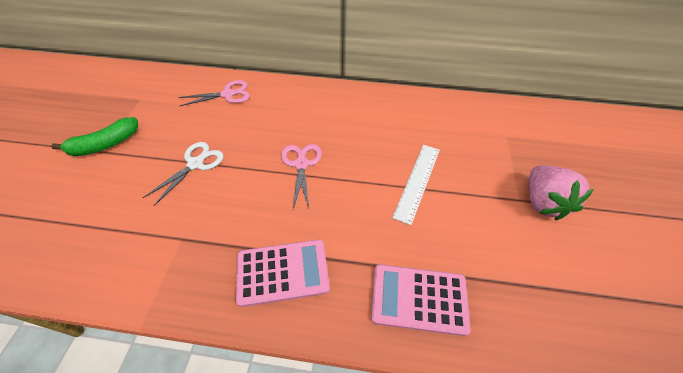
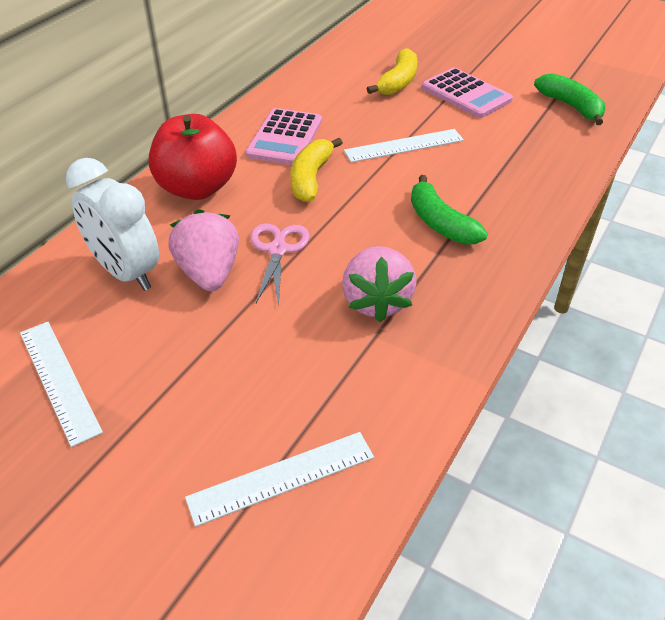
green banana: [51,117,138,156] = 1 -> [411,175,488,245] [534,73,605,125] = 2
pink scissors: [179,80,250,106] [281,144,322,209] = 2 -> [250,223,309,306] = 1
pink strawberry: [529,165,594,220] = 1 -> [168,209,239,291] [342,246,417,322] = 2
red apple: none = 0 -> [149,114,237,200] = 1
white clock: none = 0 -> [66,158,159,291] = 1
white ruler: [392,145,440,225] = 1 -> [20,322,103,447] [185,432,374,527] [344,129,464,163] = 3
white scissors: [143,142,224,206] = 1 -> none = 0
yellow banana: none = 0 -> [291,138,343,202] [367,48,417,95] = 2

